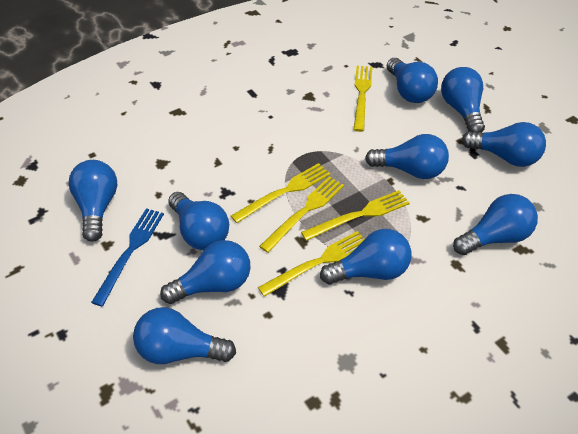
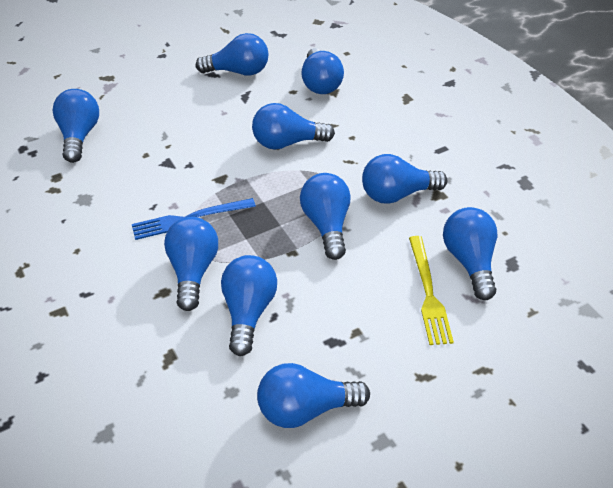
yellow fork: [231,163,330,223] [258,231,365,297] [259,176,344,253] [301,190,410,241] [353,66,372,132] = 5 -> [409,236,454,345] = 1

